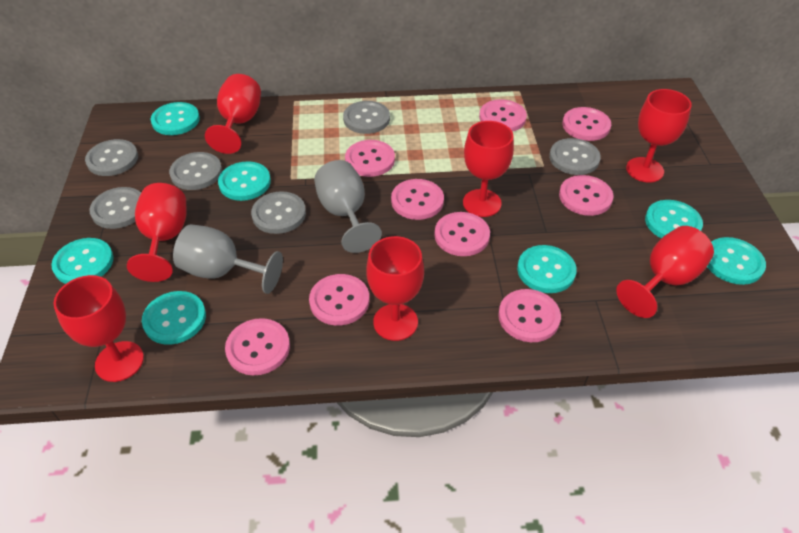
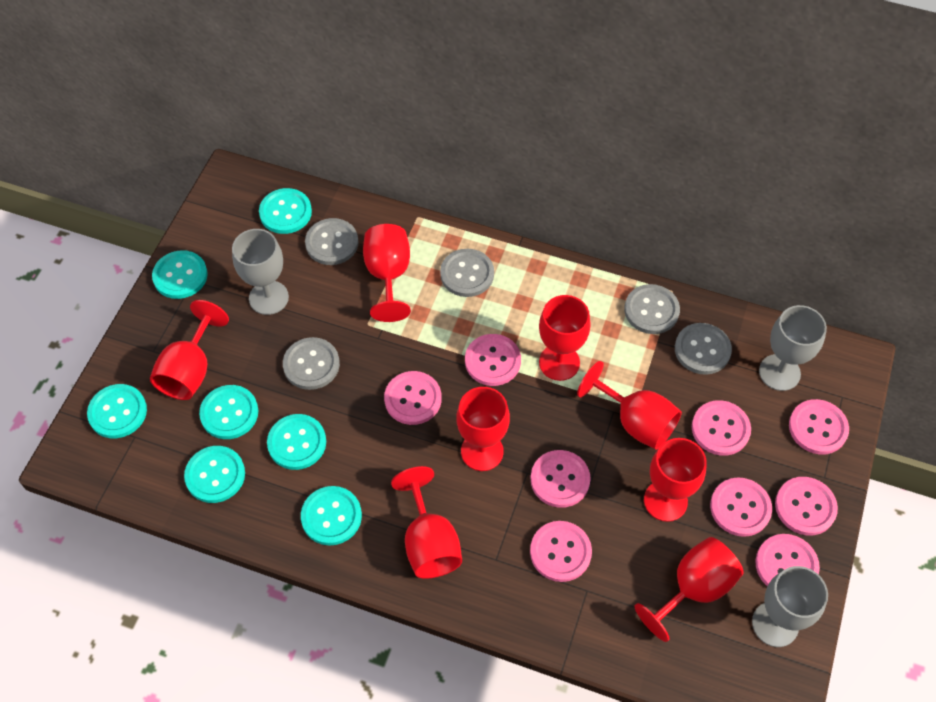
grey button: [85,139,138,176] [89,187,141,229] [169,152,222,190] [251,191,306,234] [343,101,390,134] [549,138,601,175] = 6 -> [283,337,340,390] [305,218,359,265] [440,249,494,297] [624,284,680,334] [675,323,732,375] = 5
grey goblet: [173,224,283,294] [314,160,382,253] = 2 -> [232,229,289,315] [752,566,828,647] [759,305,827,391] = 3
red goblet: [53,275,144,382] [127,183,186,282] [205,74,261,154] [366,236,424,341] [463,121,514,217] [616,226,714,318] [626,89,692,183] = 7 -> [150,300,229,400] [363,224,411,322] [391,466,462,579] [456,387,510,471] [539,295,591,381] [577,361,682,450] [634,537,744,642] [644,438,707,522] = 8

